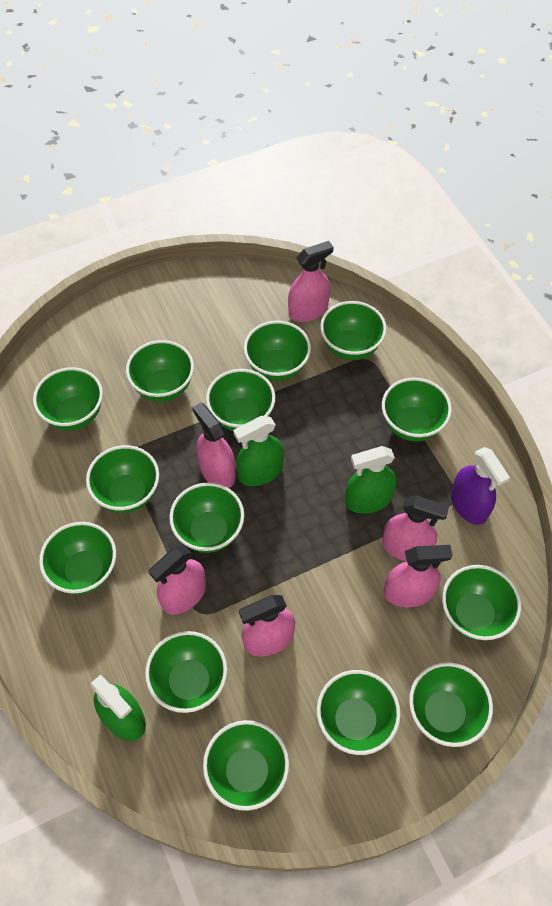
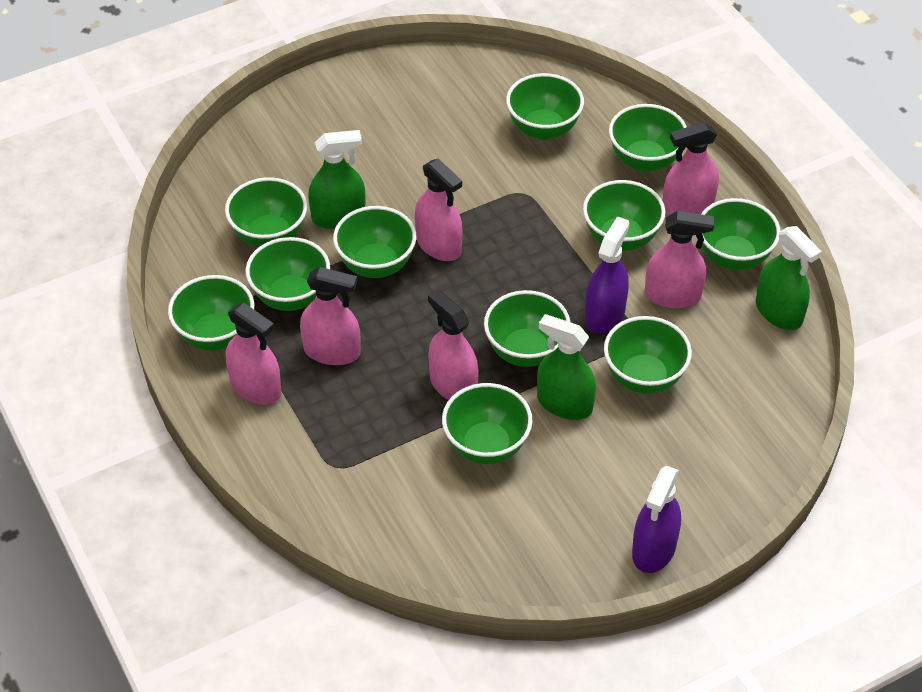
green bowl: [33,367,103,431] [39,522,116,595] [86,445,159,513] [126,340,194,402] [145,631,227,713] [169,483,244,553] [203,720,289,811] [206,369,275,431] [244,321,311,381] [317,670,401,755] [320,301,387,360] [382,378,452,441] [409,662,493,747] [442,565,521,641] = 14 -> [168,275,254,351] [225,177,307,247] [246,237,330,311] [333,206,416,278] [442,383,532,464] [484,290,570,367] [506,73,584,140] [583,180,665,251] [604,316,692,394] [609,104,687,172] [701,198,780,270] = 11
purple spray bottle: [451,447,510,525] = 1 -> [585,216,630,334] [632,465,681,573] = 2

